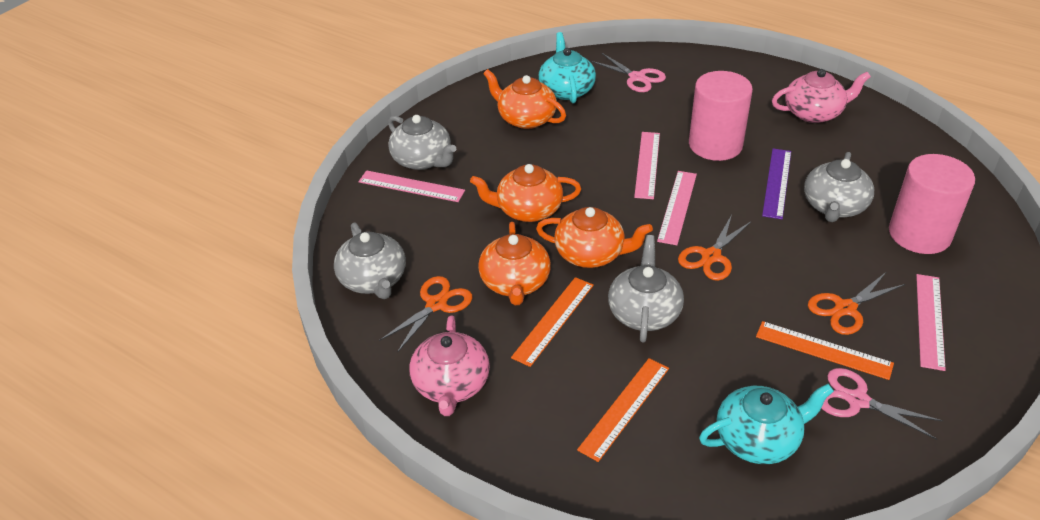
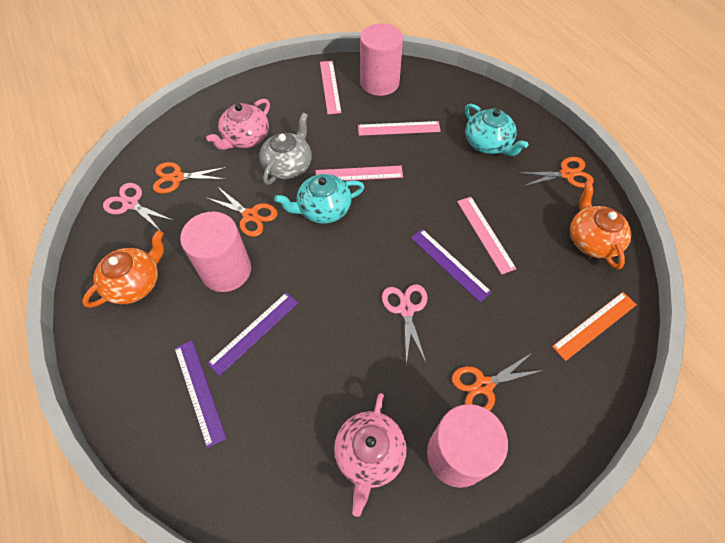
grey teapot: [334,222,406,299] [388,115,456,170] [608,235,684,342] [804,152,874,222] = 4 -> [260,113,312,185] = 1
orange ruler: [511,277,594,367] [577,358,669,462] [756,321,894,380] = 3 -> [552,292,637,361] = 1
orange scissors: [379,276,472,353] [678,215,752,281] [808,272,905,335] = 3 -> [153,162,228,194] [207,186,278,237] [452,353,544,411] [519,157,594,188] = 4
orange teapot: [470,164,581,222] [478,222,551,305] [483,69,566,129] [536,207,653,268] = 4 -> [82,230,164,308] [570,181,631,270] = 2
pink cylinder: [689,71,753,161] [889,154,975,254] = 2 -> [180,211,251,292] [360,23,403,96] [427,404,508,488] = 3
purple ruler: [762,148,791,219] = 1 -> [174,341,227,448] [207,292,298,376] [411,229,492,302] = 3

